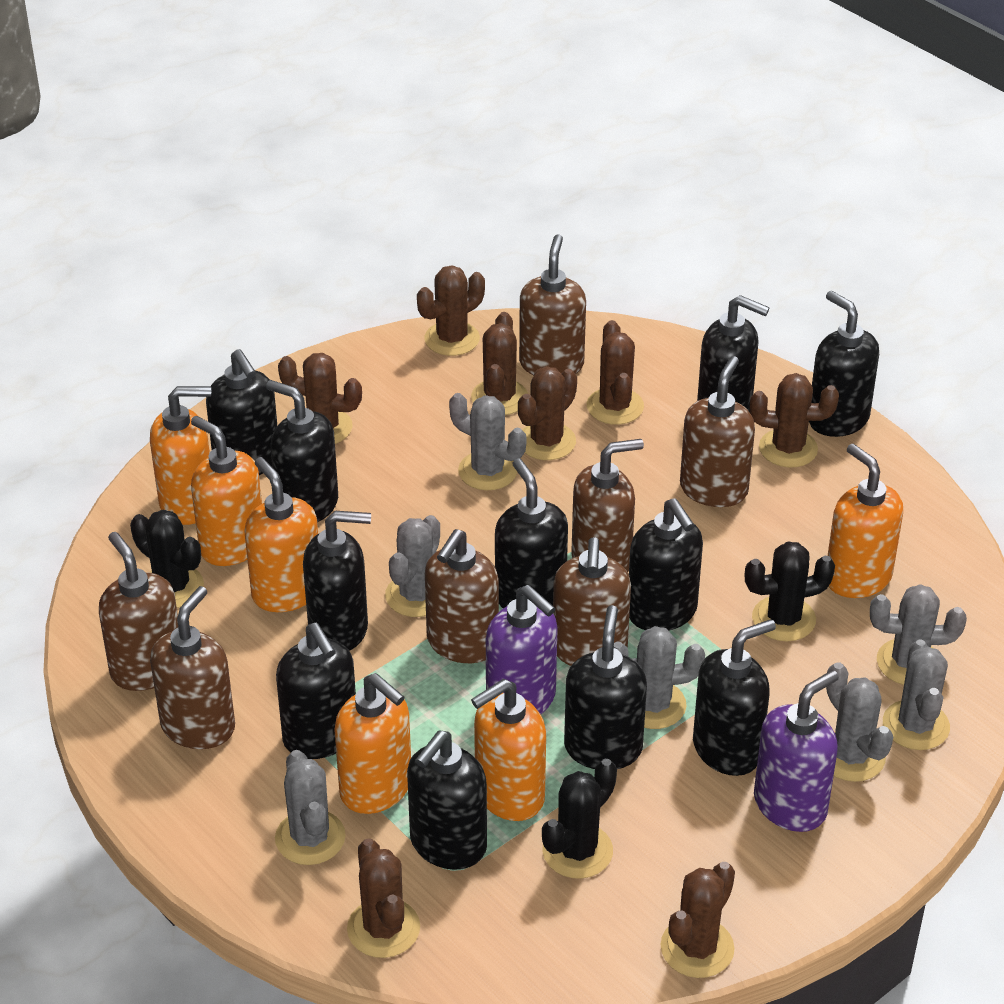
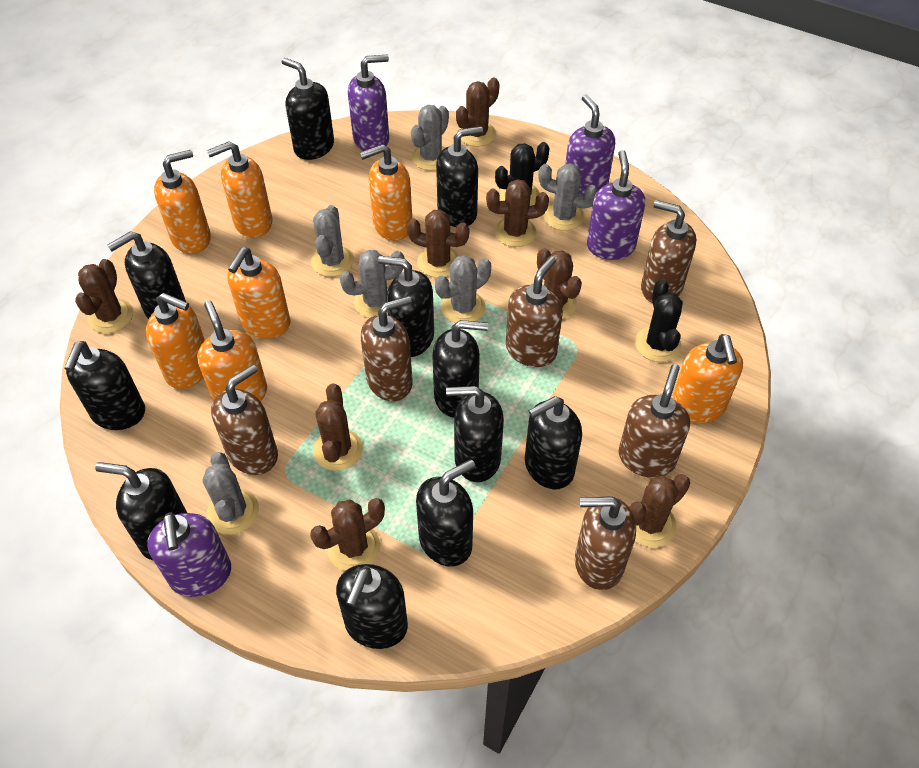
black cactus: [130,510,204,608] [542,759,617,879] [745,541,835,641] = 3 -> [495,142,550,206] [635,279,683,362] = 2
brown soap dispenser: [99,532,178,691] [150,586,235,749] [425,529,499,663] [519,234,586,375] [553,537,631,666] [571,439,644,572] [680,356,755,507] = 7 -> [211,365,278,475] [361,296,413,401] [506,256,563,367] [575,496,636,590] [619,364,690,478] [641,200,696,303] = 6
grey cactus: [275,750,346,865] [385,515,440,617] [449,393,526,490] [614,626,705,729] [826,662,893,782] [870,584,967,685] [883,639,950,750] = 7 -> [203,452,259,535] [311,205,354,277] [340,250,405,318] [411,105,449,171] [435,255,491,323] [538,164,598,231] = 6
orange soap dispenser: [150,386,211,525] [191,416,262,566] [244,457,318,612] [334,673,411,814] [471,679,546,821] [828,444,903,598] = 6 -> [146,293,205,389] [154,150,211,254] [197,300,267,402] [207,141,272,238] [227,247,291,339] [360,144,412,241] [672,334,743,423] = 7
purple soap dispenser: [486,585,558,714] [754,670,839,832] = 2 -> [147,512,231,597] [348,55,389,151] [565,95,615,195] [587,150,645,260] = 4

